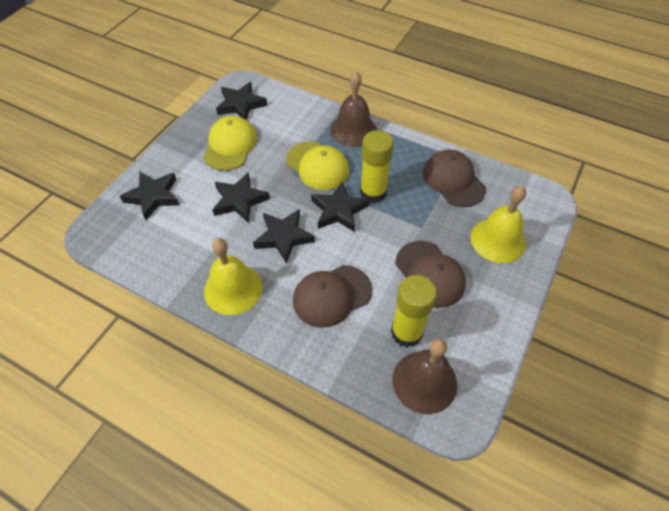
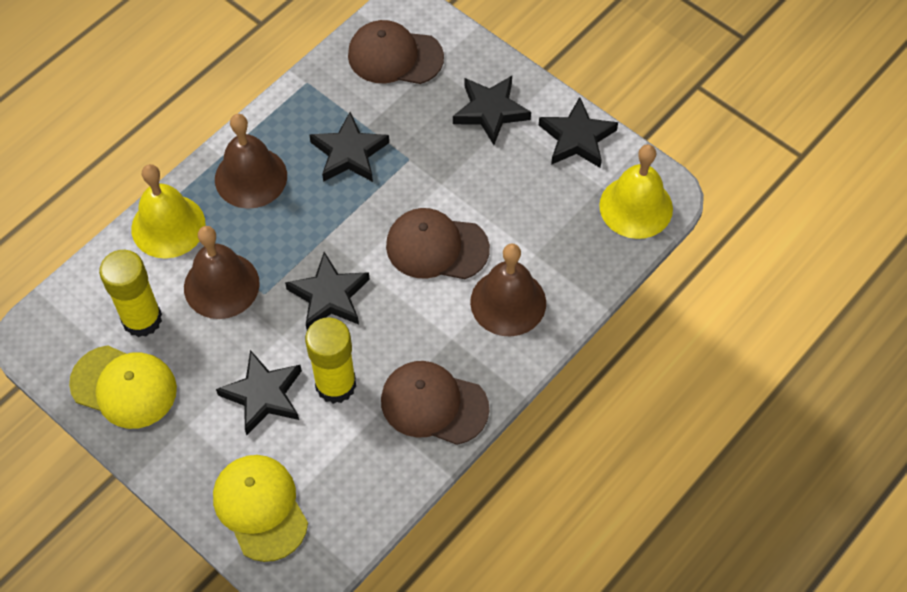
brown bell: [330,71,377,147] [392,339,457,414] = 2 -> [184,226,260,319] [215,114,287,209] [470,243,546,336] = 3

